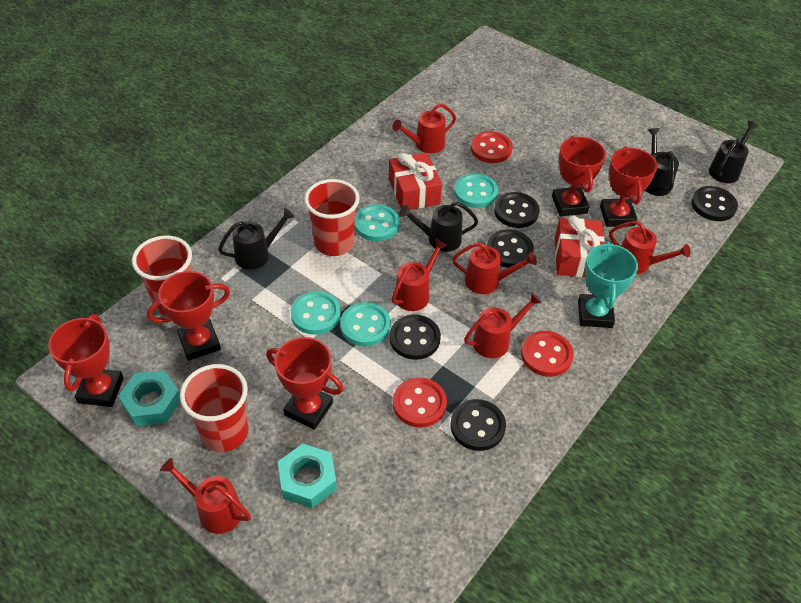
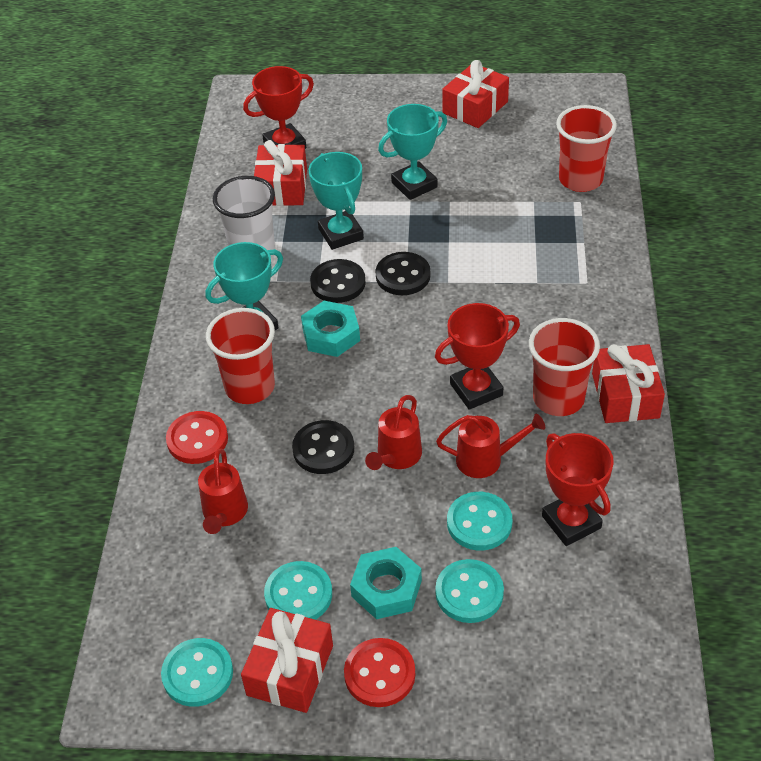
black button: [390,315,441,360] [451,399,506,451] [487,229,534,268] [494,192,540,228] [691,186,738,221] = 5 -> [292,420,354,474] [310,259,366,303] [375,252,431,295] = 3
black watering can: [218,208,294,270] [399,202,478,252] [645,128,679,196] [709,121,759,183] = 4 -> none = 0
red button: [393,377,447,428] [471,131,513,163] [521,331,574,377] = 3 -> [166,411,228,464] [344,638,415,707] = 2
red gift: [389,152,442,210] [555,216,605,277] = 2 -> [241,608,333,713] [254,140,307,206] [442,60,509,128] [592,344,665,423] = 4
red trophy: [48,314,124,407] [147,271,230,361] [266,337,344,430] [552,136,606,216] [600,147,658,227] = 5 -> [243,66,314,149] [435,303,520,410] [542,433,614,546] = 3
red watering can: [160,458,251,534] [392,103,456,153] [392,239,447,311] [452,242,537,294] [464,293,542,358] [609,221,691,274] = 6 -> [198,449,248,534] [365,395,422,470] [436,414,545,478] = 3
turquoise trophy: [578,242,638,328] = 1 -> [206,242,283,330] [309,152,364,250] [378,104,447,200] = 3
white cup: none = 0 -> [213,176,275,256] = 1

